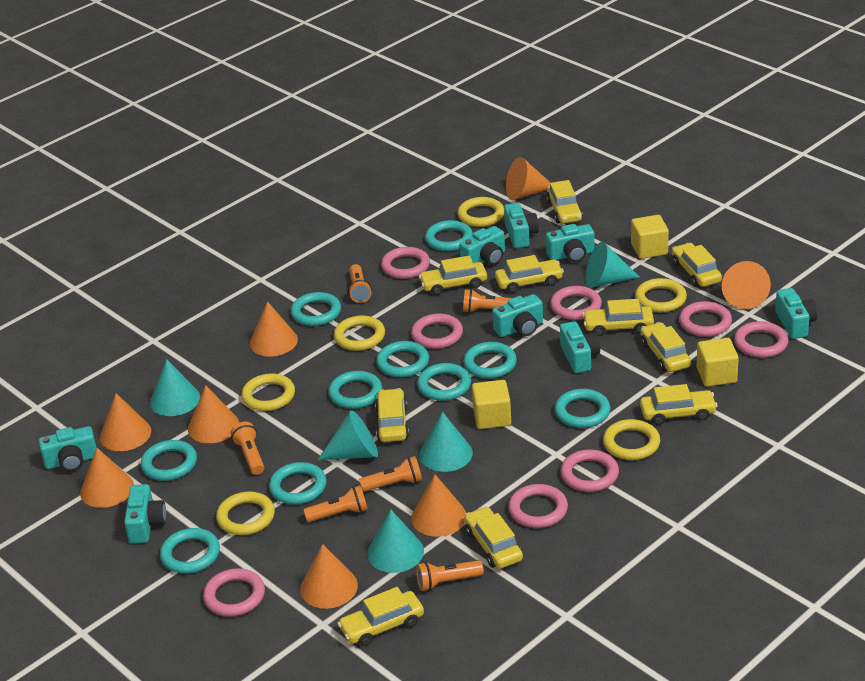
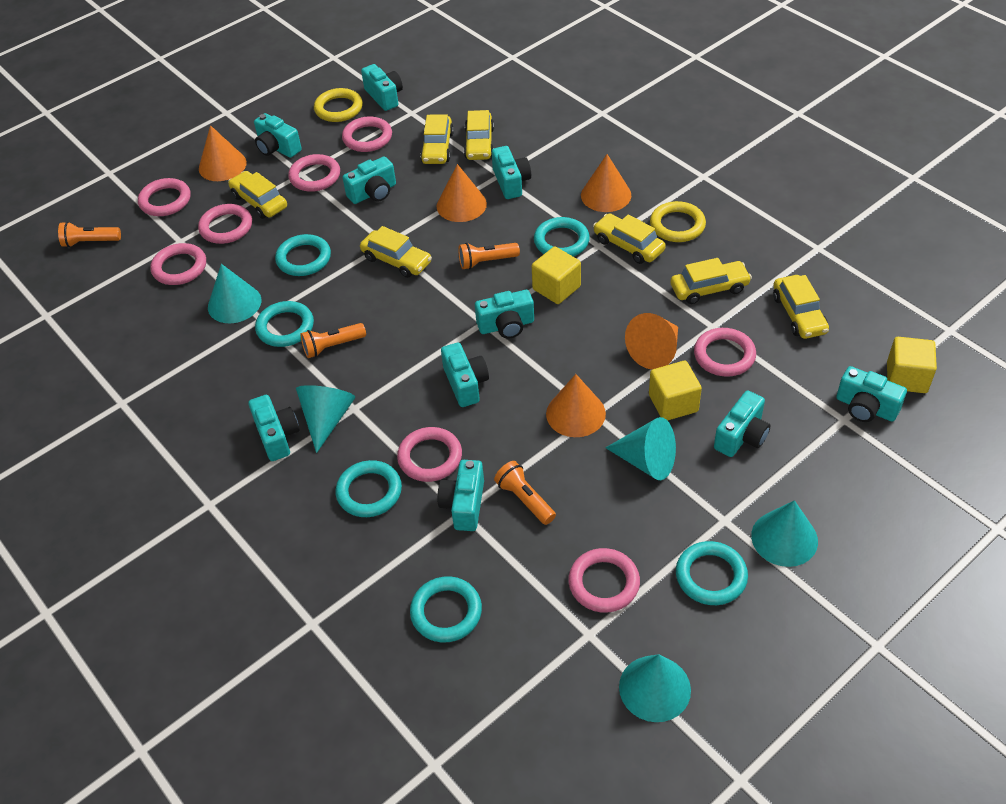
orange cone: [80,448,134,508] [100,393,151,451] [188,385,239,443] [250,301,298,357] [300,544,358,609] [411,475,466,537] [506,157,551,200] [722,261,771,309] = 8 -> [199,125,247,181] [437,164,487,222] [546,374,606,437] [581,154,631,212] [625,313,678,370] = 5
orange flashlight: [231,422,264,475] [304,485,368,522] [348,264,372,303] [359,456,422,492] [416,560,484,591] [463,289,512,313] = 6 -> [58,221,121,247] [301,323,366,358] [458,243,520,270] [494,461,556,525] = 4
turquoise camera: [39,426,97,472] [124,484,166,544] [459,226,505,265] [492,294,543,337] [504,203,539,248] [546,224,595,262] [560,321,600,373] [775,288,817,339] = 8 -> [248,395,299,461] [254,113,302,158] [343,156,396,204] [361,64,403,111] [437,460,484,531] [441,343,489,407] [475,290,534,339] [492,146,531,199] [714,390,770,457] [836,366,907,422] = 10
turquoise ring: [141,440,197,481] [160,528,220,574] [269,462,327,505] [291,292,341,326] [328,371,382,409] [376,341,429,377] [417,363,471,401] [425,220,473,251] [463,342,517,379] [555,389,610,428] = 10 -> [255,301,314,347] [275,234,331,276] [335,460,402,517] [410,576,482,642] [534,217,590,257] [676,541,748,605] = 6
yellow car: [337,587,424,646] [375,388,409,442] [419,255,487,295] [464,506,523,569] [495,255,564,293] [546,180,583,224] [582,299,654,336] [640,322,691,372] [640,384,718,425] [672,243,722,287] = 10 -> [228,171,287,219] [360,226,432,278] [420,114,454,164] [464,110,494,160] [593,213,666,264] [670,258,752,304] [773,275,829,339] = 7
yellow ring: [216,491,275,535] [241,373,295,411] [334,316,385,351] [457,197,504,227] [603,419,660,460] [635,278,687,312] = 6 -> [314,88,363,122] [650,201,706,242] = 2

